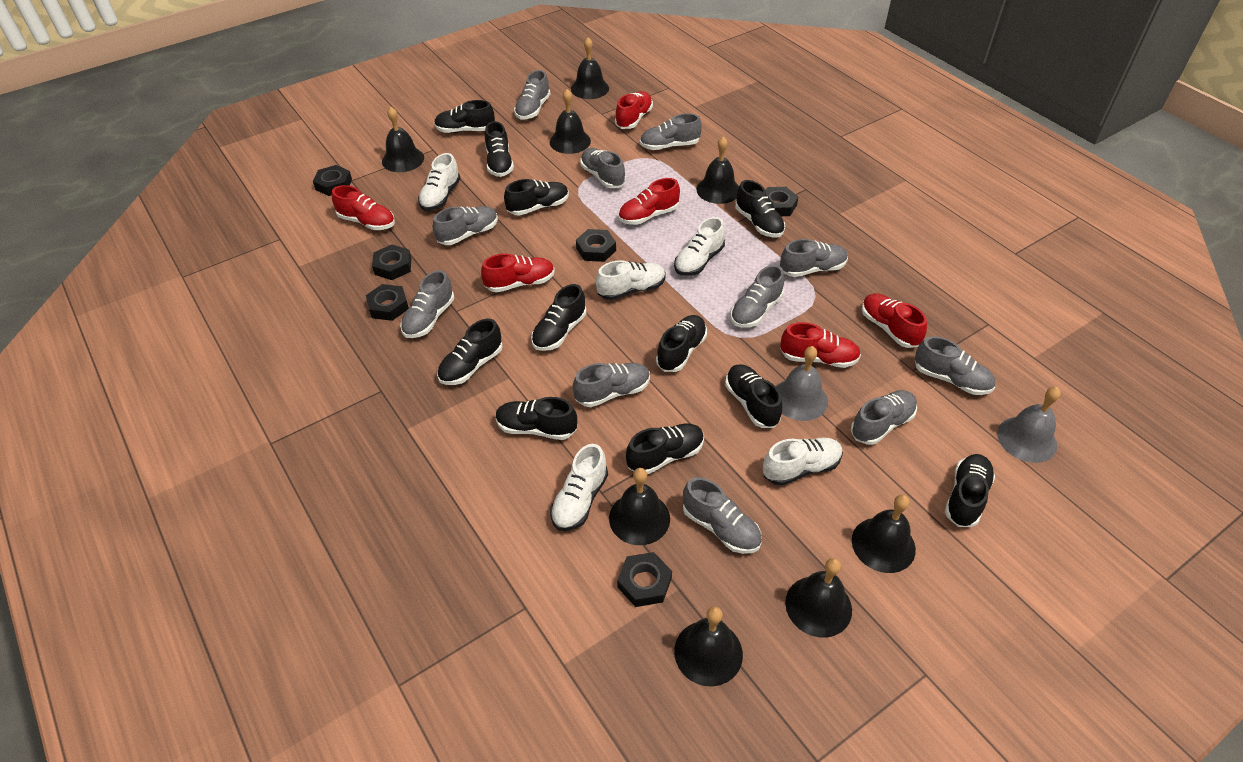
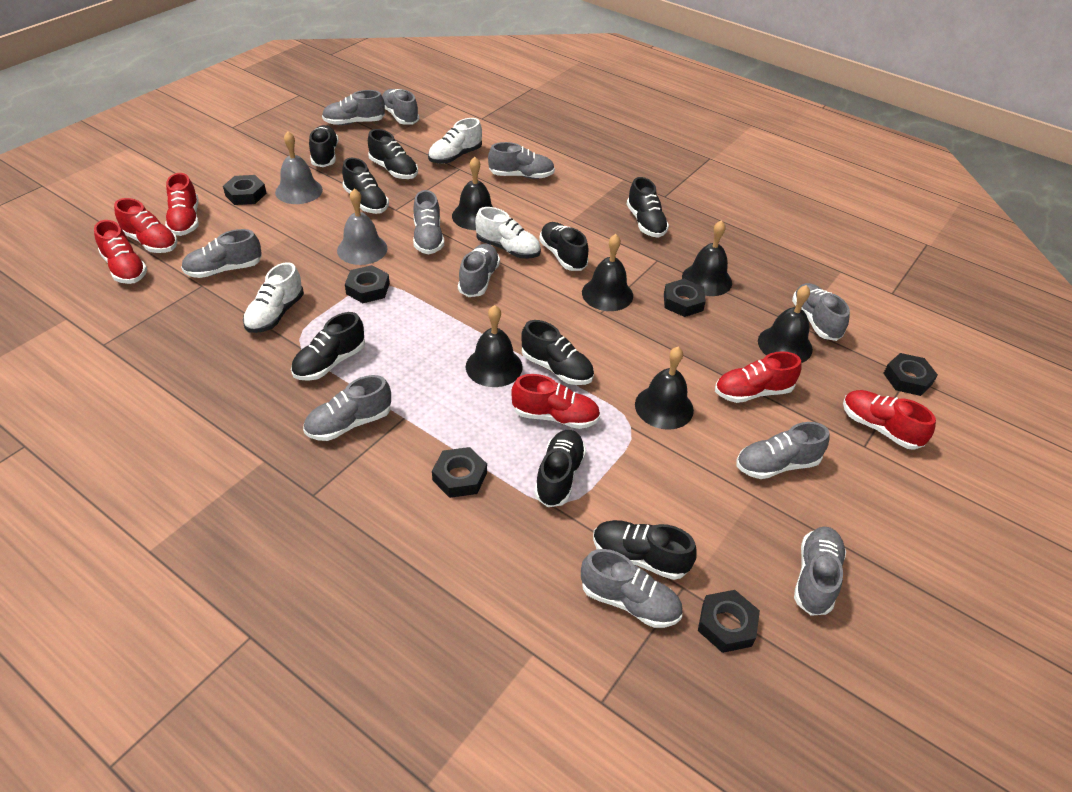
black bell: [382,107,424,172] [550,89,591,154] [571,37,609,99] [609,468,670,545] [674,606,743,686] [696,136,739,204] [785,558,852,638] [852,495,916,573] = 8 -> [452,157,493,230] [466,305,523,387] [582,234,633,311] [635,347,694,430] [682,220,732,296] [758,285,813,363] = 6
black shoe: [434,100,495,133] [437,319,503,385] [485,121,514,177] [496,397,577,440] [504,179,569,216] [531,284,586,351] [626,424,704,474] [656,315,707,372] [725,364,782,428] [735,180,785,238] [945,454,995,527] = 11 -> [291,312,365,381] [309,125,339,167] [342,158,389,214] [368,129,418,179] [521,320,594,385] [534,430,586,507] [539,222,588,271] [593,520,697,580] [627,177,669,238] = 9
white shoe: [418,153,461,211] [550,444,608,531] [596,260,665,300] [674,217,725,276] [763,437,843,486] = 5 -> [243,262,304,333] [428,118,482,164] [475,207,541,259] = 3

